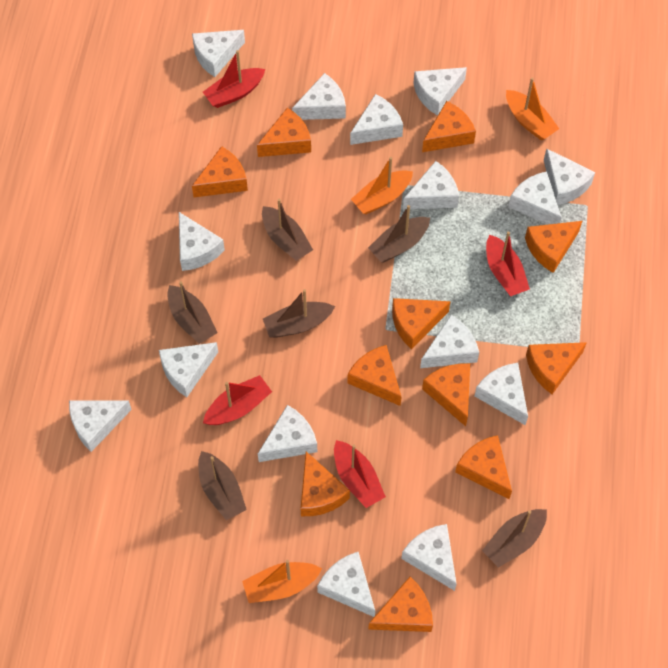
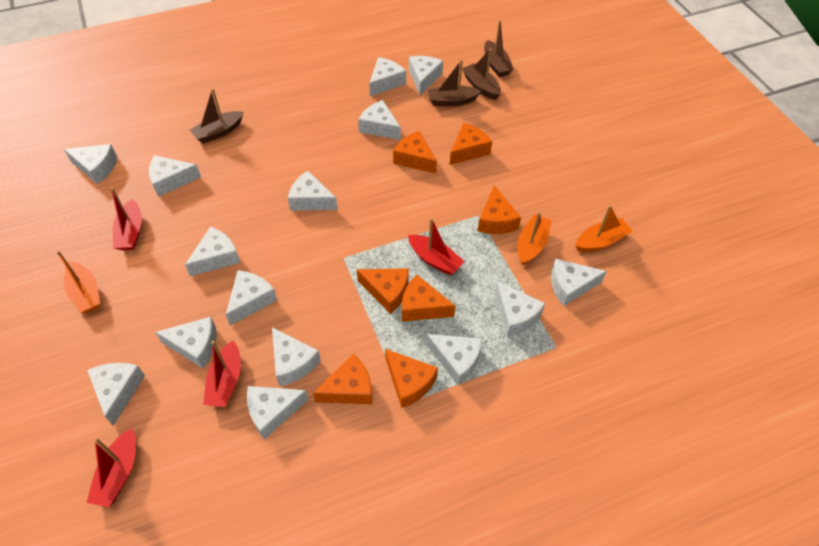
brown boat: [167,281,217,344] [198,451,247,520] [262,199,313,261] [263,289,335,338] [368,205,430,263] [482,509,547,568] = 6 -> [190,88,243,144] [428,59,481,106] [462,49,501,100] [484,20,514,77] = 4
orange cheese: [192,146,248,197] [257,108,311,157] [300,452,350,516] [347,345,401,406] [368,577,433,632] [392,298,450,349] [422,101,476,152] [422,363,470,426] [455,435,512,499] [525,221,582,273] [526,342,587,394] = 11 -> [313,353,372,404] [357,268,409,314] [385,349,438,408] [393,131,437,173] [402,275,455,322] [450,123,492,165] [478,185,521,234] = 7

